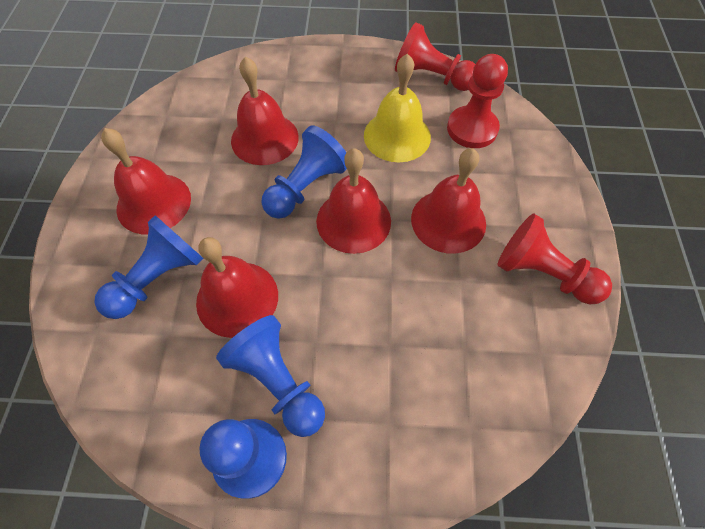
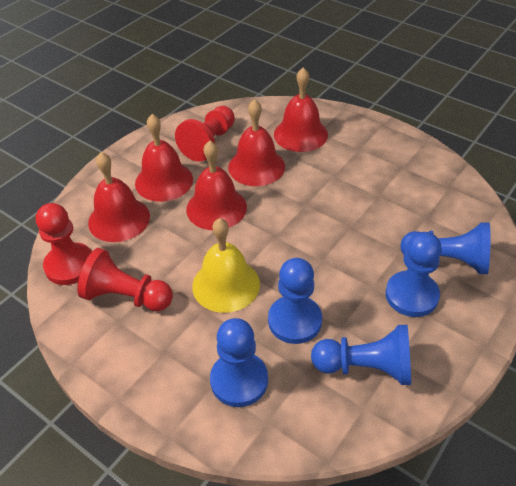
blue pawn: [94,215,203,319] [200,419,287,498] [216,315,325,437] [261,125,347,219] = 4 -> [210,318,268,407] [268,258,322,344] [311,325,411,385] [385,232,442,317] [400,222,491,274] = 5

